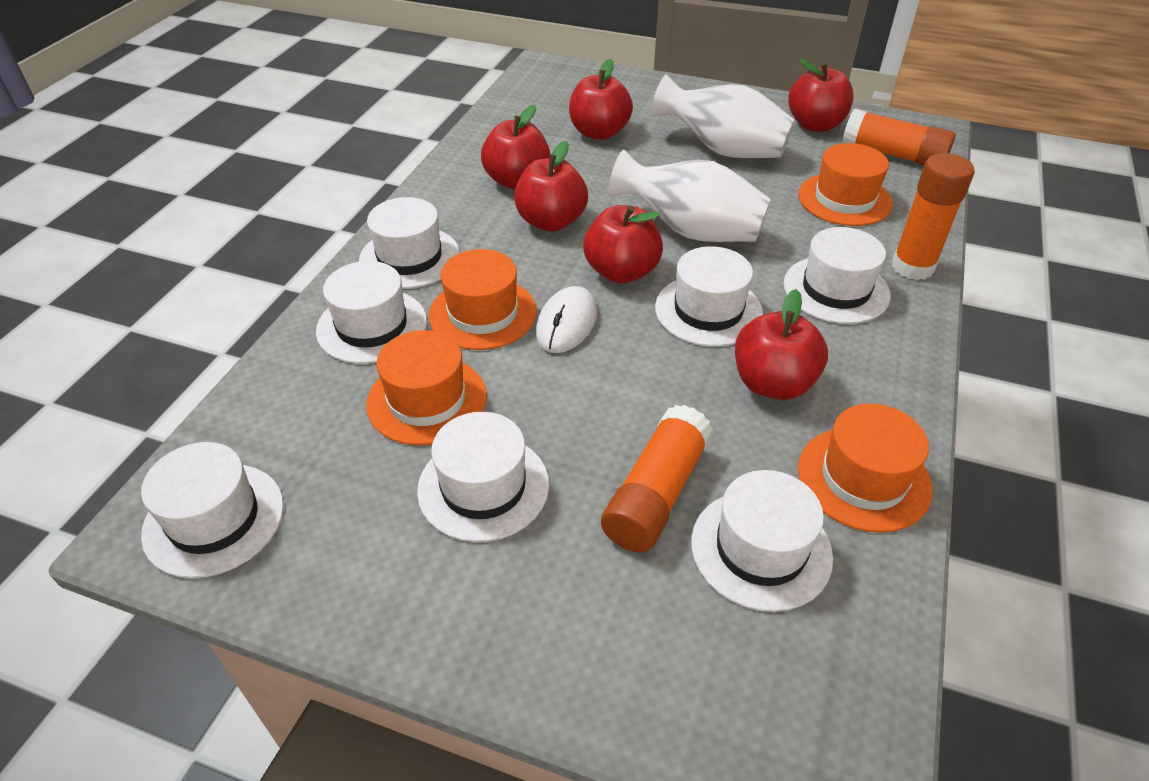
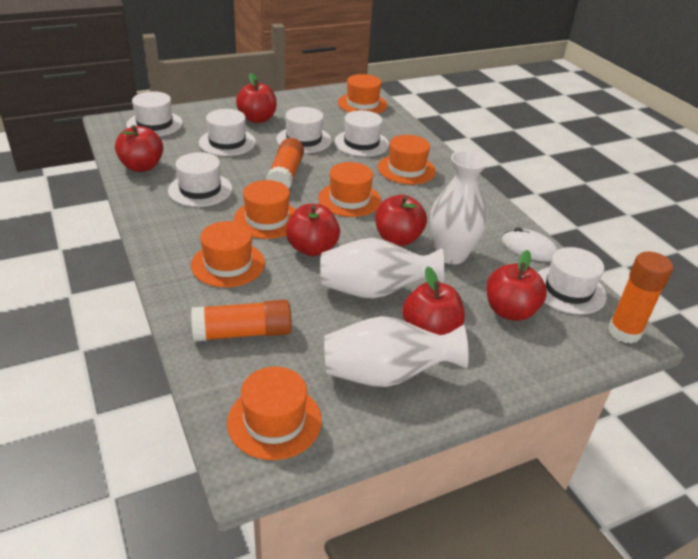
orange hat: [366,330,487,445] [429,249,537,350] [798,143,893,226] [798,403,932,533] = 4 -> [191,221,265,287] [227,367,322,460] [233,180,296,239] [318,162,381,217] [338,74,387,114] [378,135,436,184] = 6
white hat: [141,442,284,578] [316,261,427,364] [359,197,460,289] [417,412,549,542] [655,246,763,347] [691,470,833,612] [783,227,891,324] = 7 -> [126,91,183,136] [168,152,232,207] [199,109,256,156] [276,107,332,153] [334,110,389,157] [537,247,607,315] = 6
white vase: [608,150,771,242] [651,75,795,158] = 2 -> [321,238,444,299] [324,316,469,387] [430,150,489,265] = 3

